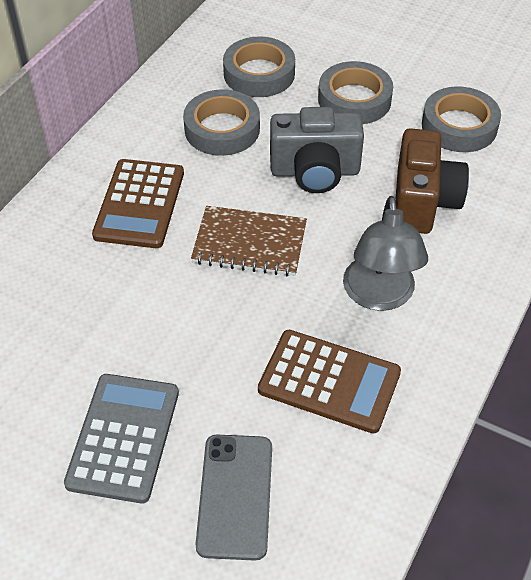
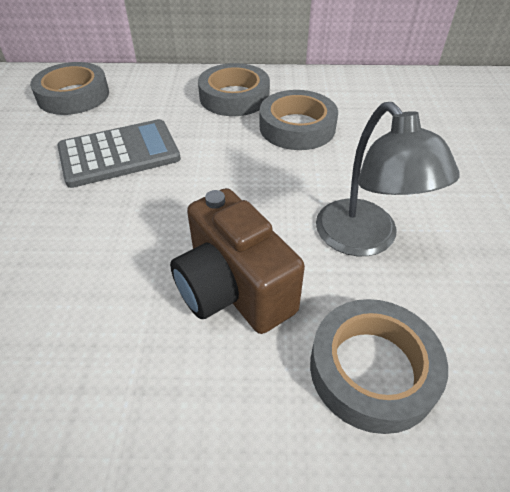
brown calculator: [92,159,184,248] [258,330,401,434] = 2 -> none = 0
brown notebook: [191,206,307,277] = 1 -> none = 0
grey camera: [270,107,364,193] = 1 -> none = 0
grey phone: [195,435,272,561] = 1 -> none = 0

